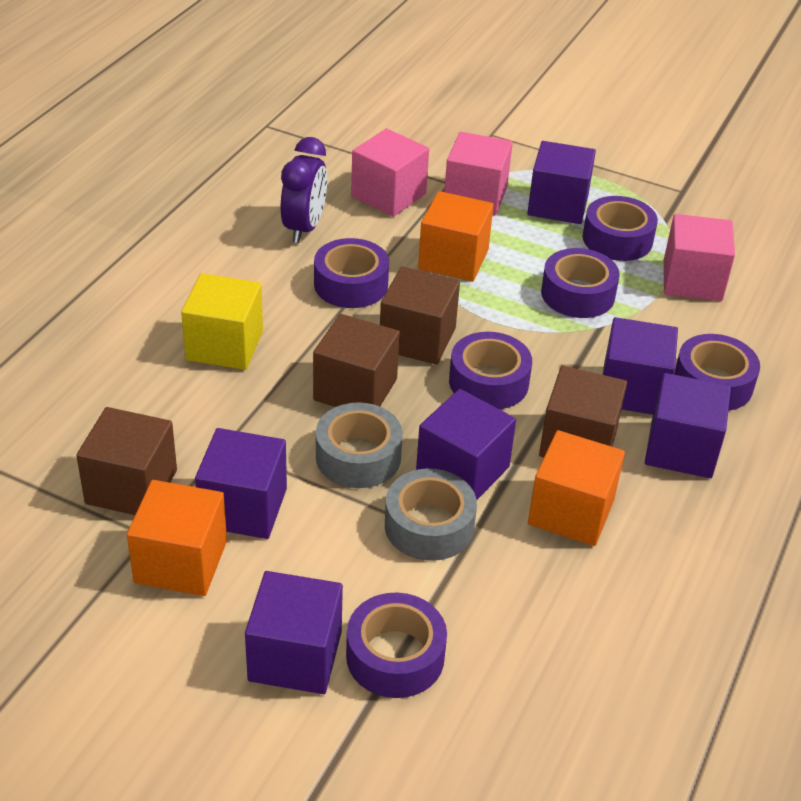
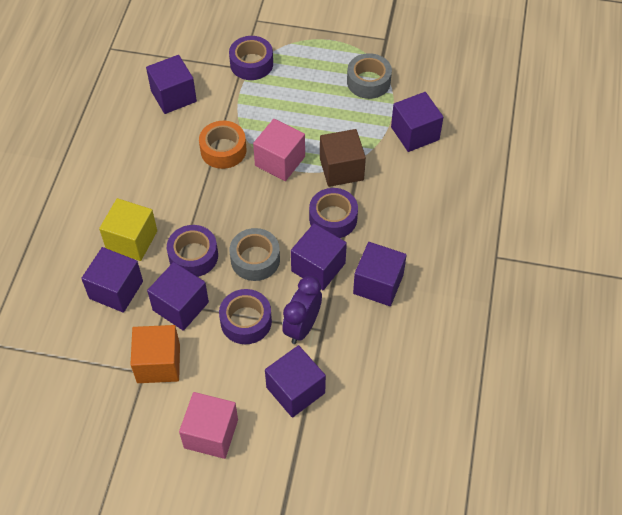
brown cube: [76,407,177,515] [313,314,400,407] [380,266,460,365] [539,366,627,457] = 4 -> [320,129,366,187] = 1
orange cube: [127,480,227,596] [418,191,494,282] [528,430,625,546] = 3 -> [130,325,180,383] = 1
orange tape: none = 0 -> [199,121,246,169] = 1
pink cube: [351,128,429,217] [444,132,513,215] [664,214,735,301] = 3 -> [179,392,238,459] [253,119,305,181] = 2
purple cube: [195,428,287,539] [245,571,343,694] [416,389,516,499] [527,141,596,224] [603,317,678,415] [645,373,731,478] = 6 -> [81,247,143,313] [146,55,197,114] [147,262,209,331] [265,345,326,418] [291,223,347,290] [353,242,407,306] [391,92,443,152] = 7
purple tape: [314,238,389,308] [346,593,447,698] [449,332,532,409] [541,248,620,318] [583,196,658,261] [674,334,760,411] = 6 -> [167,225,218,277] [219,289,272,344] [229,36,273,80] [309,188,358,238] = 4

